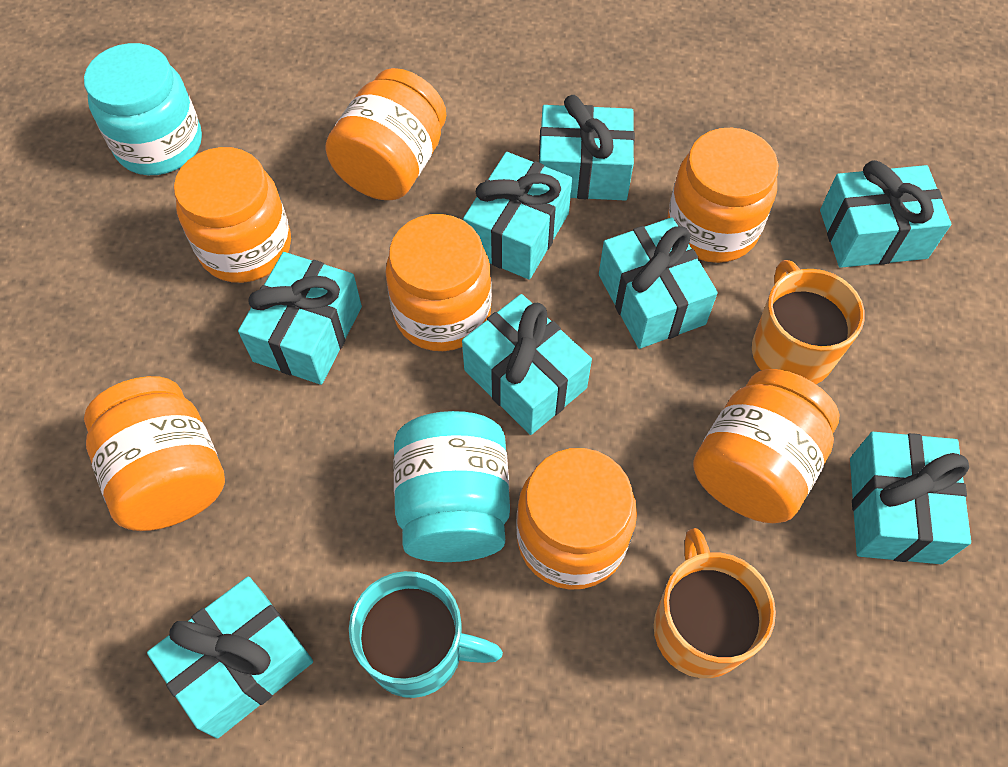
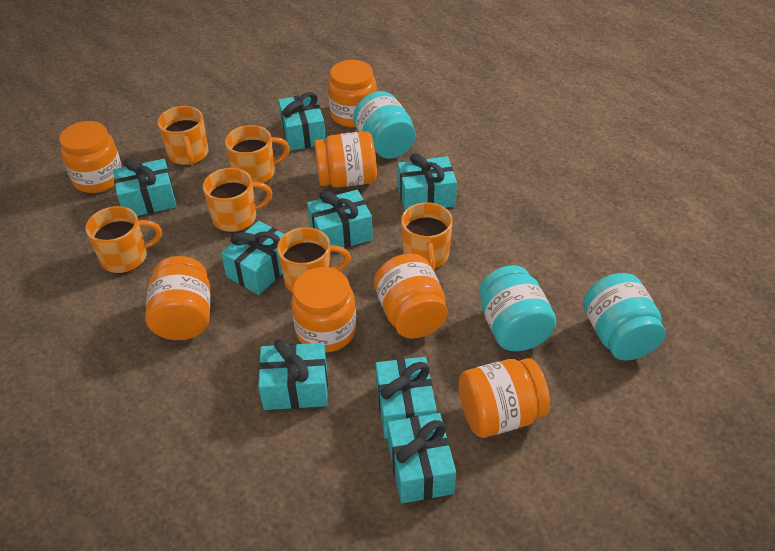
orange mug: [654,528,776,678] [752,260,865,384] = 2 -> [86,206,162,273] [158,106,209,165] [203,168,273,232] [225,125,290,183] [277,227,351,293] [401,202,453,270] = 6
turquoise jar: [84,43,202,175] [393,411,510,562] = 2 -> [353,91,415,159] [479,265,556,351] [583,273,665,360] = 3
turquoise mug: [349,571,503,698] = 1 -> none = 0

